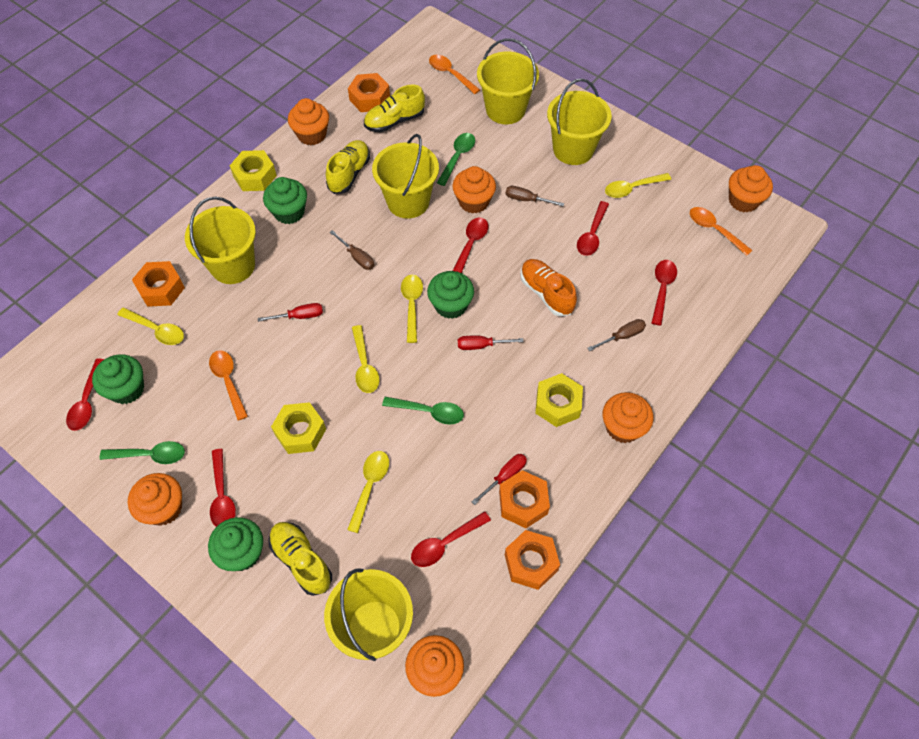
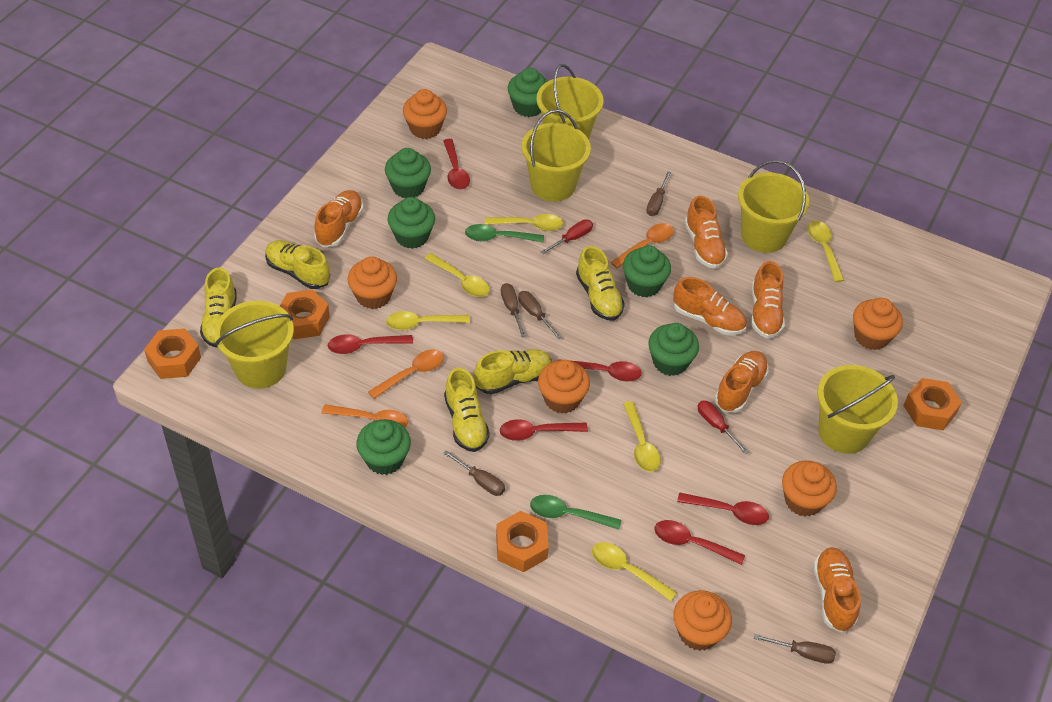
brown screwdriver: [330,230,374,270] [506,186,564,206] [587,319,646,351] = 3 -> [443,450,505,496] [501,283,526,337] [518,291,562,339] [646,171,671,216] [754,634,836,664] = 5
green cupcake: [92,354,144,404] [208,517,263,571] [263,177,307,224] [427,271,474,319] = 4 -> [356,419,411,475] [385,148,431,198] [388,197,435,249] [508,68,548,117] [623,245,671,297] [648,323,699,376] = 6
green spoon: [100,441,185,464] [382,397,464,425] [437,133,475,186] = 3 -> [465,224,544,243] [530,495,621,530] = 2
orange shoe: [521,259,577,316] = 1 -> [314,190,363,247] [673,277,747,335] [685,196,728,269] [715,351,769,413] [751,261,785,338] [813,547,861,633] = 6
red screwdriver: [258,303,323,322] [458,336,523,350] [472,454,527,505] = 3 -> [541,219,593,254] [698,400,749,454] = 2
yellow nut: [230,150,277,191] [271,402,326,454] [535,373,583,427] = 3 -> none = 0
yellow shoe: [269,522,332,596] [326,140,370,194] [364,84,425,132] = 3 -> [200,267,236,347] [265,240,330,289] [444,368,490,452] [474,349,552,394] [576,246,625,321] = 5
yellow spoon: [117,308,184,345] [347,451,389,533] [352,325,379,393] [401,275,423,343] [605,173,671,198] = 5 -> [386,311,470,330] [424,253,490,297] [485,214,563,231] [592,542,677,601] [623,401,661,472] [808,221,844,282] = 6

